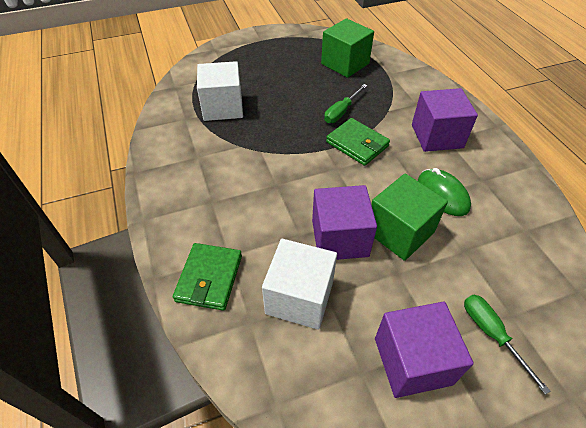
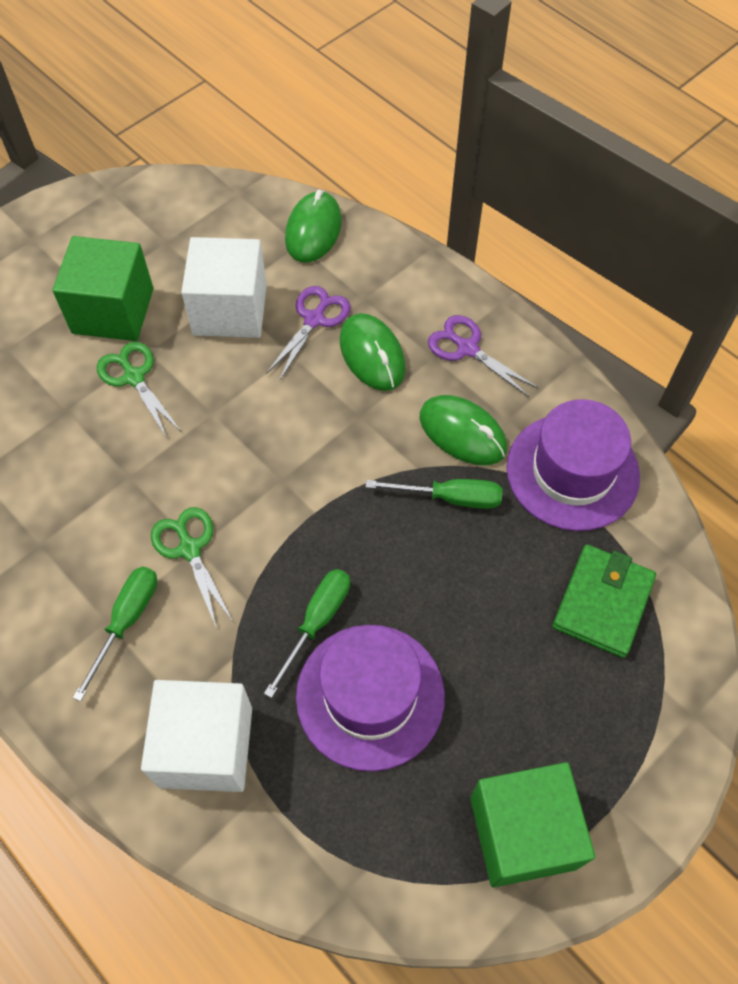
green mouse: [418,168,471,216] = 1 -> [285,190,342,263] [340,313,405,391] [419,395,507,465] = 3
green scissors: none = 0 -> [97,342,181,438] [151,507,232,629] = 2
green screwdriver: [324,84,367,123] [464,295,550,395] = 2 -> [73,566,157,702] [264,569,350,698] [365,479,503,509] = 3
green wallet: [173,243,242,311] [326,118,390,166] = 2 -> [552,544,656,658] = 1
purple cube: [312,185,377,260] [375,301,474,398] [412,88,478,152] = 3 -> none = 0
purple hat: none = 0 -> [296,625,445,771] [507,399,640,531] = 2
purple scissors: none = 0 -> [266,286,350,381] [428,315,538,397] = 2

